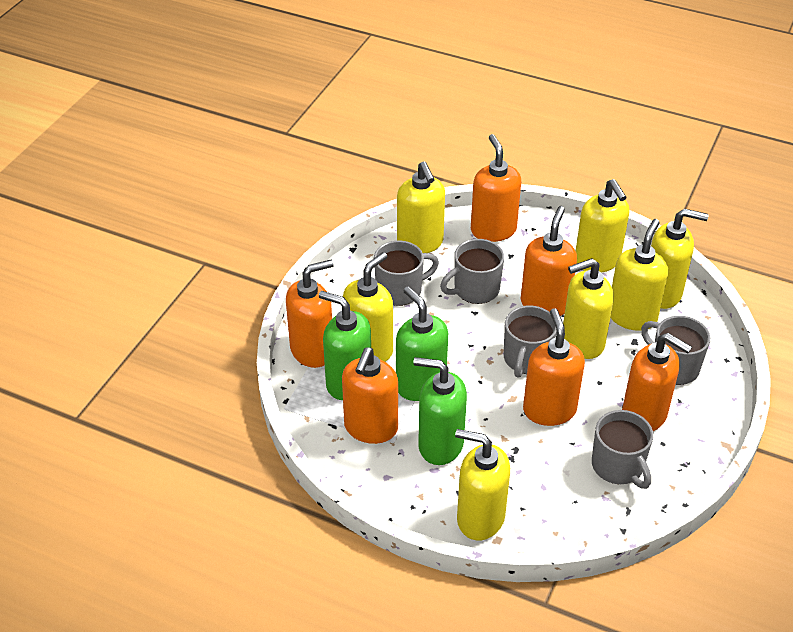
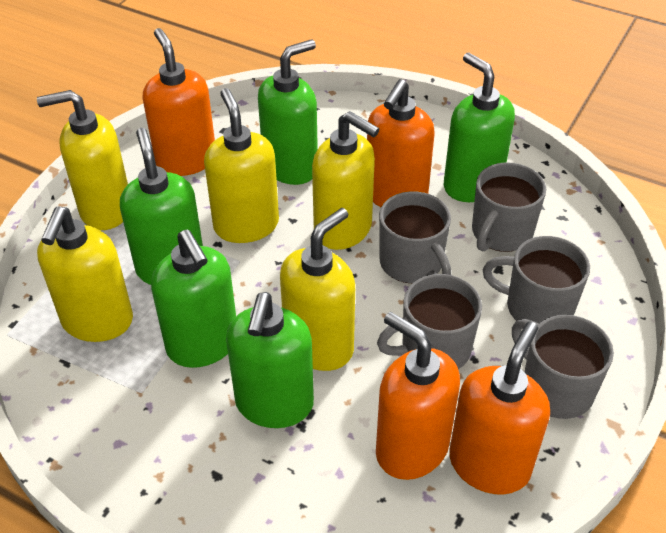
green soap dispenser: [319,291,371,400] [396,286,448,401] [413,357,467,465] = 3 -> [120,128,203,285] [151,230,236,368] [226,292,314,428] [258,39,318,185] [444,53,515,202] = 5
orange soap dispenser: [286,260,334,368] [342,347,398,444] [471,134,521,242] [521,206,577,316] [523,308,585,426] [622,333,692,431] = 6 -> [143,28,215,176] [367,79,435,207] [376,312,460,480] [449,322,550,495] = 4
yellow soap dispenser: [343,252,393,362] [397,161,445,253] [455,429,510,541] [563,258,614,359] [576,179,630,273] [611,219,668,331] [651,209,708,309] = 7 -> [37,90,128,230] [37,207,133,342] [204,88,279,243] [280,208,355,371] [312,111,379,250] = 5

